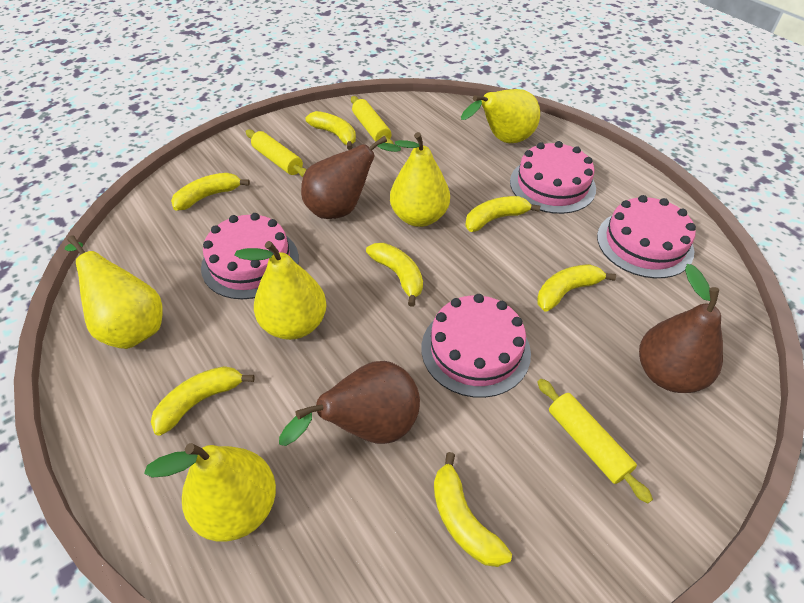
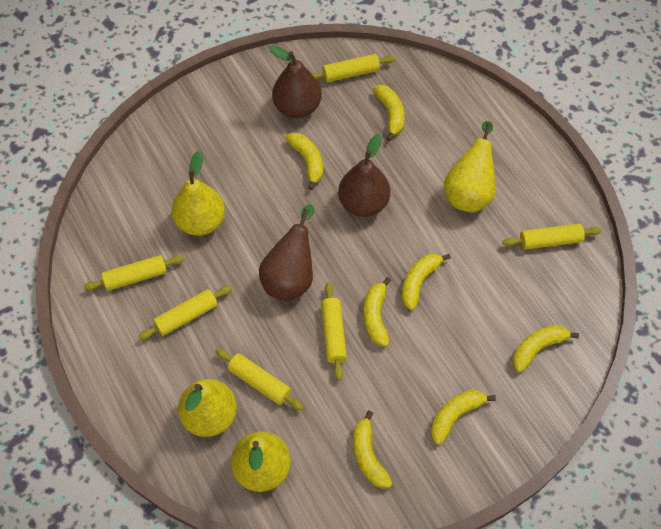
pink cake: [201,213,299,299] [421,294,531,398] [510,141,596,214] [597,195,696,278] = 4 -> none = 0
yellow pear: [65,235,163,349] [144,443,276,541] [235,241,327,340] [390,132,450,227] [461,89,540,143] = 5 -> [172,151,225,236] [178,379,237,437] [231,431,291,492] [444,121,496,212] = 4
yellow rolling pin: [246,129,307,177] [351,96,394,144] [537,379,653,503] = 3 -> [84,255,184,291] [138,285,232,340] [215,348,304,410] [311,54,395,82] [321,282,347,380] [503,224,601,250] = 6

